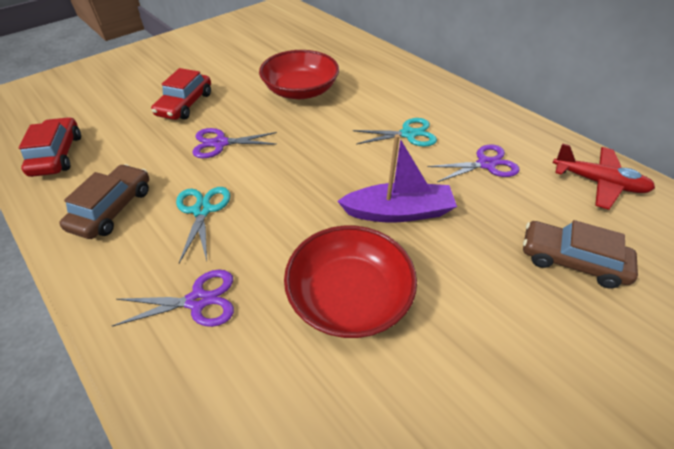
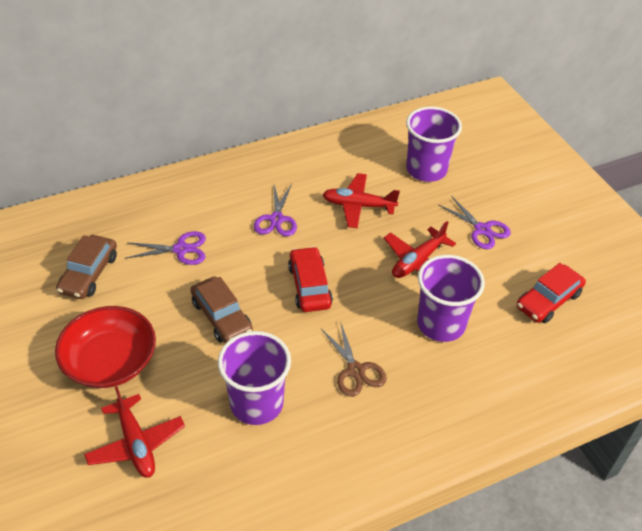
brown scissors: none = 0 -> [321,321,387,397] = 1
purple boat: [337,134,457,223] = 1 -> none = 0
purple cup: none = 0 -> [218,331,291,425] [406,106,462,182] [417,255,485,342] = 3
red bowl: [259,50,339,99] [284,225,417,338] = 2 -> [55,306,156,388] = 1
red plane: [553,143,655,210] = 1 -> [84,386,185,478] [322,173,400,228] [384,221,456,278] = 3
turquoise scissors: [176,187,230,263] [353,118,437,147] = 2 -> none = 0

